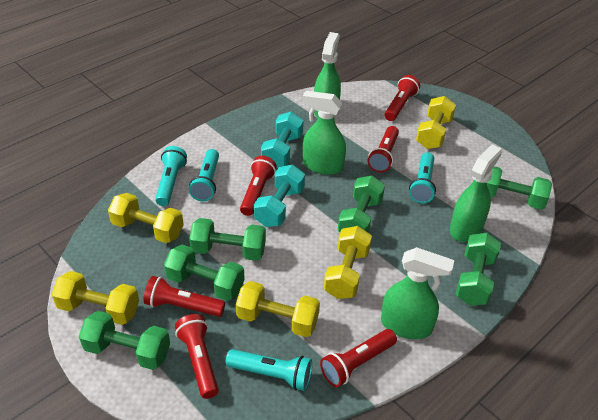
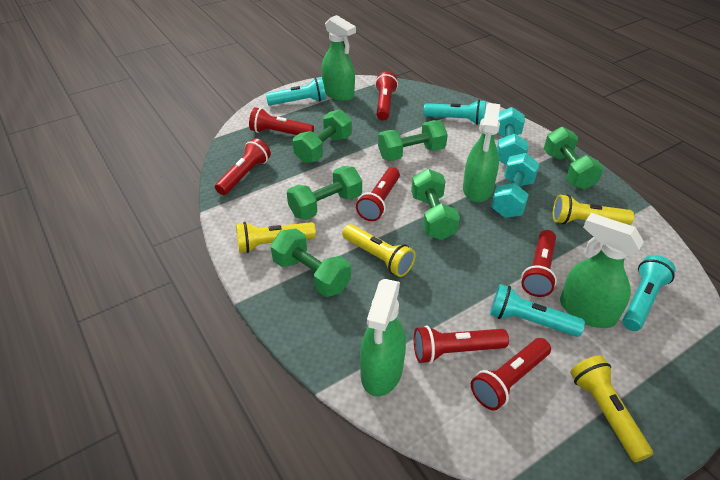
red flashlight: [144,276,225,317] [175,314,219,399] [240,156,277,216] [320,329,397,387] [368,126,399,172] [385,75,420,121] = 6 -> [215,138,271,195] [249,107,314,135] [356,167,400,221] [375,72,398,121] [414,325,509,364] [471,338,551,410] [521,230,557,297] = 7
yellow dumbbell: [51,271,139,325] [108,193,184,243] [236,281,320,337] [324,226,372,299] [416,96,456,149] = 5 -> none = 0
yellow flashlight: none = 0 -> [236,222,316,253] [342,224,416,277] [553,194,634,225] [570,355,653,462] = 4

